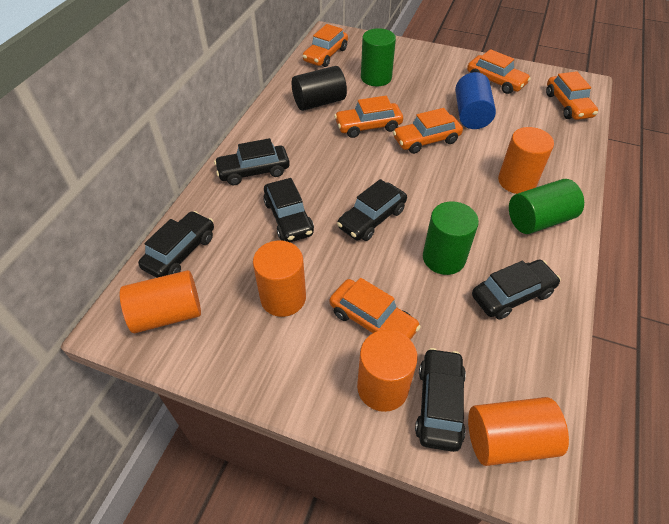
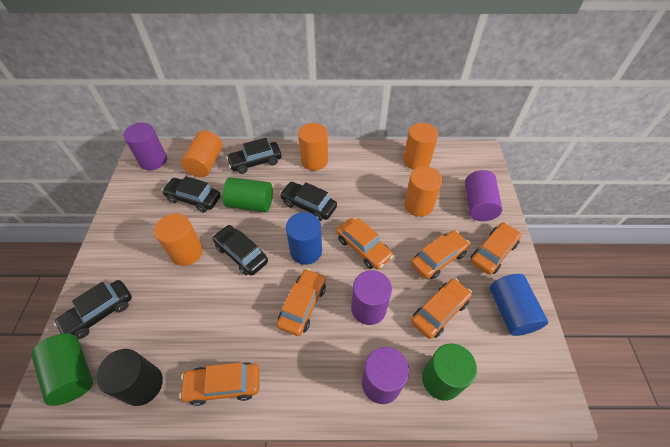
black car: [138,211,214,278] [214,138,290,185] [263,178,314,242] [337,179,407,241] [415,348,466,452] [472,260,561,319] = 6 -> [54,280,132,339] [162,176,221,212] [212,225,268,276] [226,138,282,174] [279,182,337,221] = 5
blue cylinder: [455,72,496,129] = 1 -> [286,212,322,265] [490,274,548,336] = 2
purple cylinder: none = 0 -> [123,123,167,170] [351,270,392,325] [362,347,409,404] [465,170,503,221] = 4

